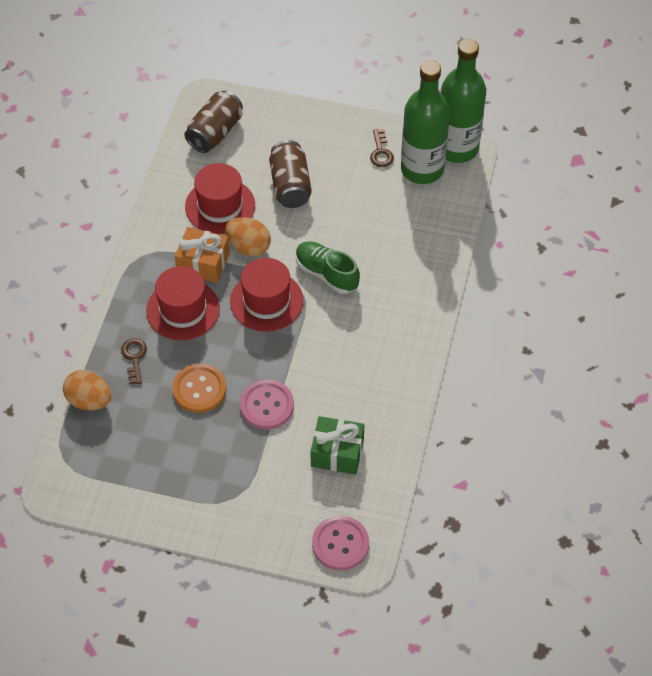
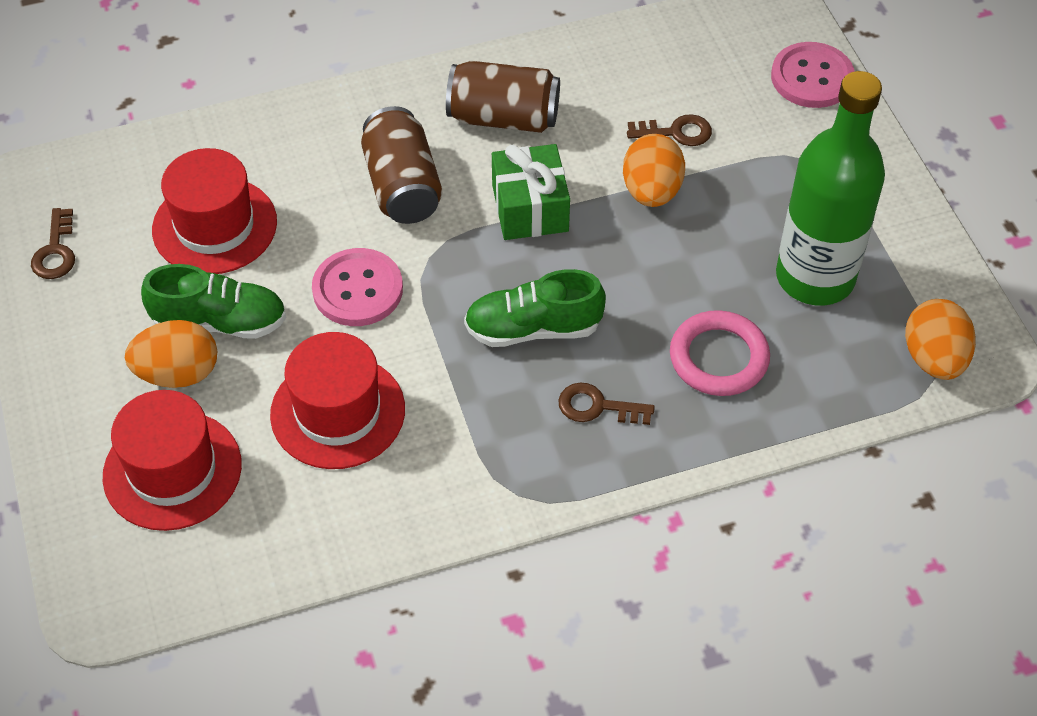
brown key: [121,338,147,384] [370,129,394,167] = 2 -> [31,208,75,279] [558,382,655,425] [627,114,712,146] = 3
green bottle: [401,60,450,184] [441,39,486,163] = 2 -> [776,71,885,306] = 1
green shoe: [296,241,360,294] = 1 -> [141,264,286,339] [464,269,606,347] = 2
orange button: [172,364,226,413] = 1 -> none = 0
orange egg: [63,370,111,410] [225,217,271,256] = 2 -> [125,320,217,388] [623,134,685,207] [905,299,976,380] = 3
orange gift: [175,227,230,283] = 1 -> none = 0
pink ring: none = 0 -> [670,310,770,396] = 1

